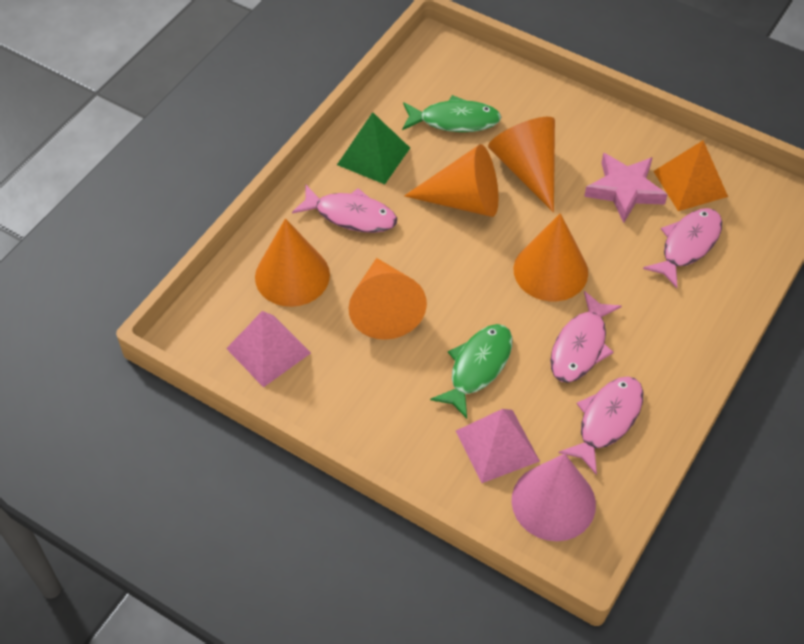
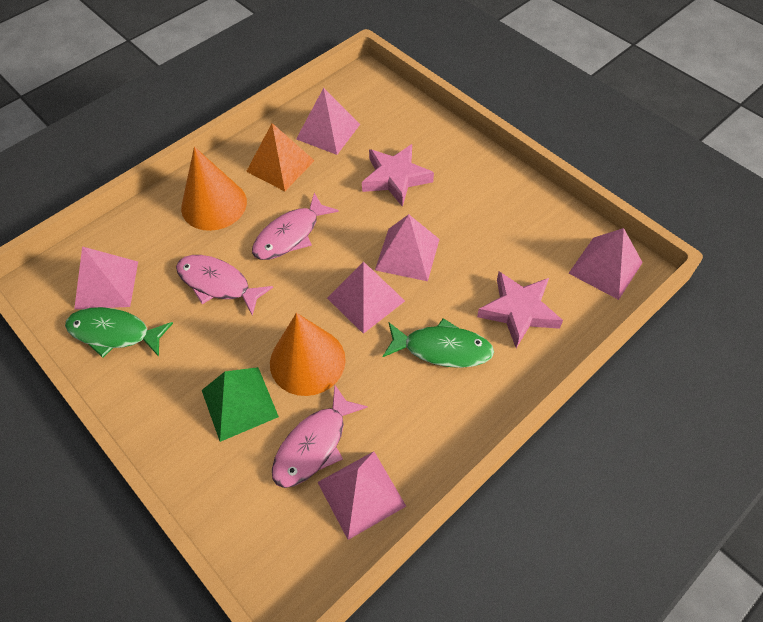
orange cone: [255,218,330,307] [349,258,427,340] [404,144,498,217] [488,117,555,213] [513,213,588,301] = 5 -> [181,147,247,231] [270,313,346,396] = 2
pink cone: [512,454,596,541] = 1 -> none = 0
pink fish: [292,185,397,233] [550,291,622,383] [559,376,643,475] [643,208,722,288] = 4 -> [176,255,273,316] [252,193,339,260] [272,385,368,488] = 3
pink pyramid: [226,311,311,387] [456,409,540,483] = 2 -> [74,246,138,309] [296,88,360,155] [318,451,406,540] [327,261,405,334] [375,214,440,281] [568,228,643,300] = 6
pink star: [584,153,668,223] = 1 -> [362,144,434,207] [477,272,563,348] = 2

